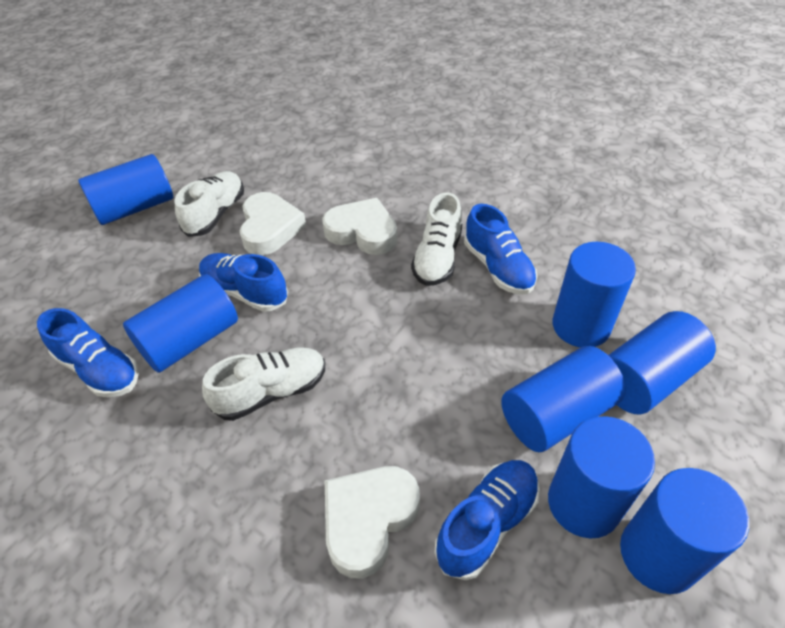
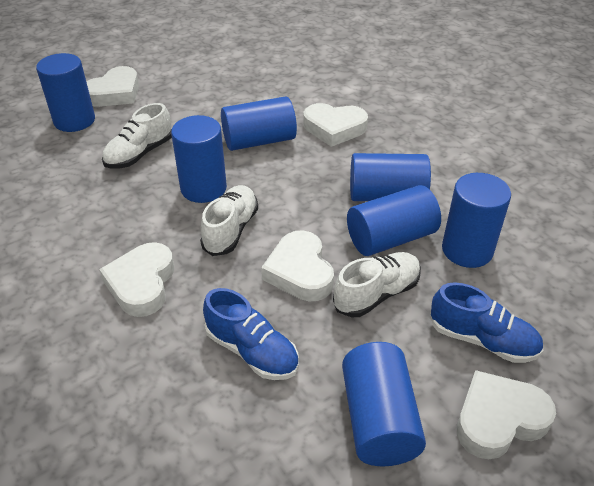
blue shoe: [37,308,139,397] [199,253,288,312] [435,460,540,580] [464,204,537,295] = 4 -> [203,288,299,380] [430,282,543,363] = 2
white heart: [239,192,306,255] [322,198,397,255] [325,466,420,579] = 3 -> [87,66,139,107] [99,242,174,317] [261,230,334,301] [303,103,368,147] [457,370,556,459] = 5

